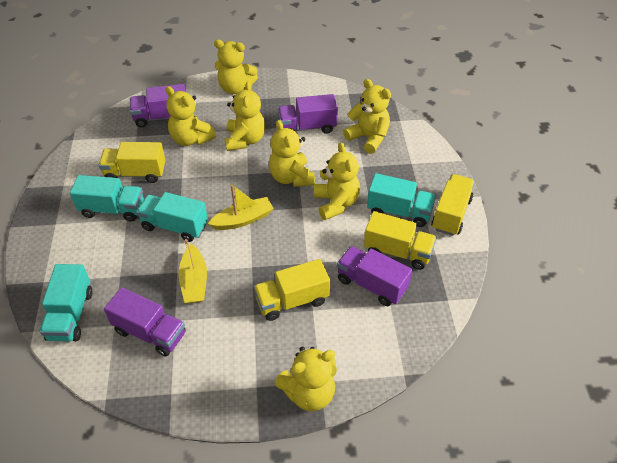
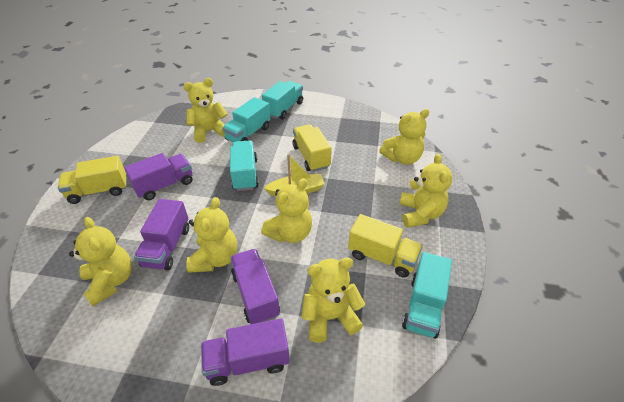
yellow boat: [178,239,207,303] [208,185,274,230] = 2 -> [264,154,325,196] = 1
yellow truck: [99,142,166,183] [254,259,330,321] [364,211,437,270] [431,174,475,236] = 4 -> [58,156,127,204] [293,124,332,172] [348,214,423,277] = 3

